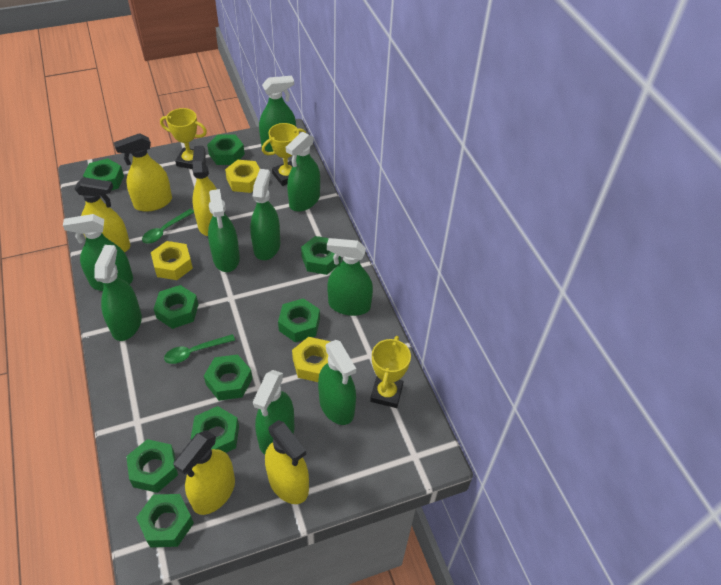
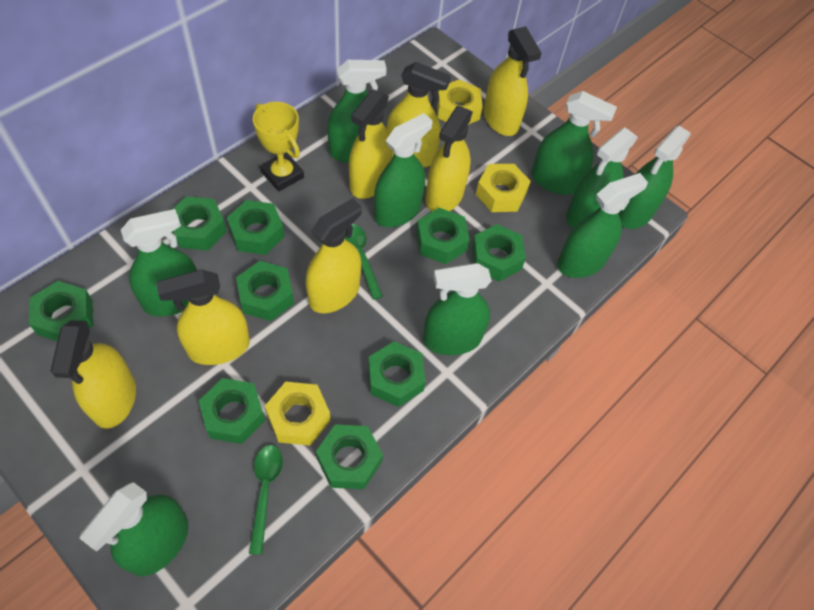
yellow spray bottle: [74,177,130,252] [113,133,172,212] [173,430,235,515] [192,146,217,236] [265,420,309,504] = 5 -> [51,320,136,429] [156,269,250,365] [306,198,362,313] [349,89,393,199] [387,62,451,167] [426,106,473,211] [483,26,542,136] = 7
yellow trophy: [160,108,207,169] [262,123,306,186] [370,336,411,408] = 3 -> [253,102,304,192] = 1

